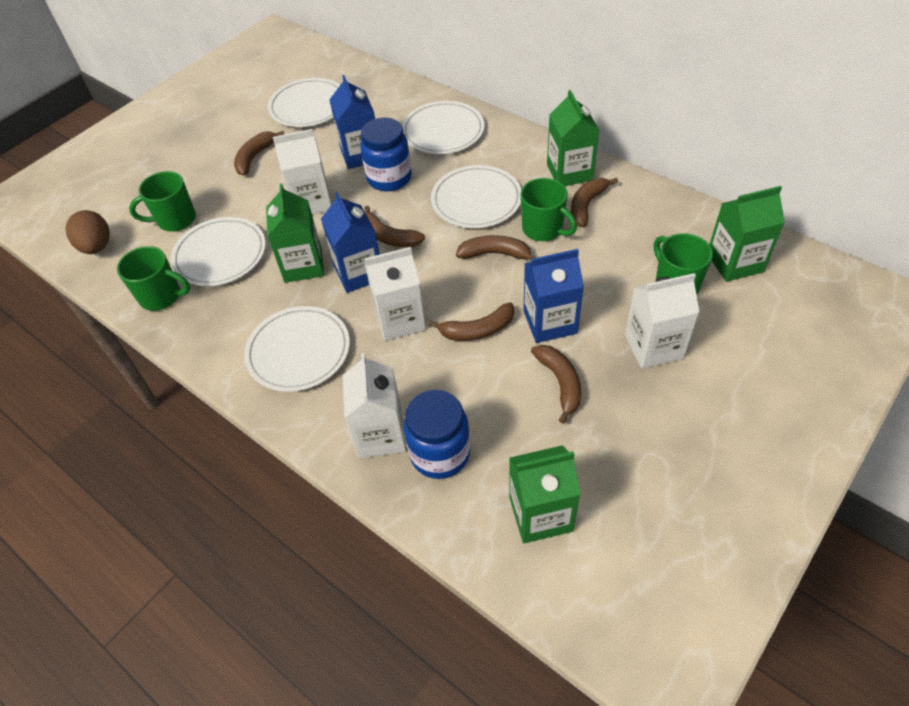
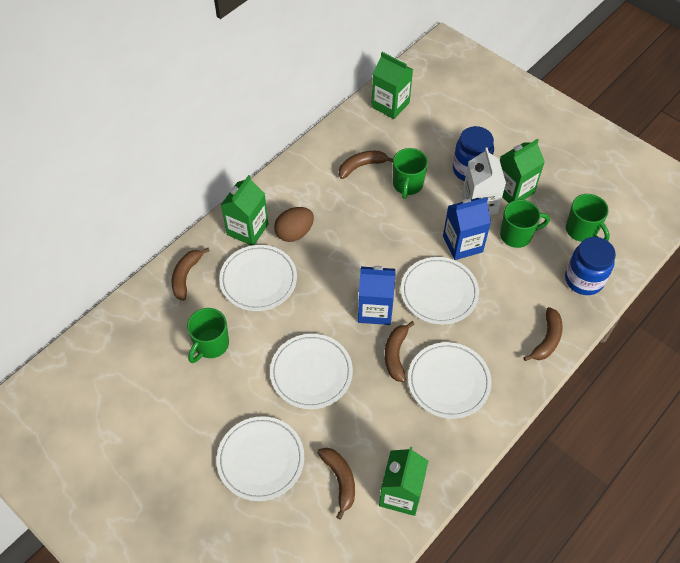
blue carton: [321,192,380,293] [329,75,375,169] [523,249,584,343] = 3 -> [358,266,396,325] [443,197,491,260] = 2
brown banana: [234,131,285,176] [364,206,425,247] [429,302,514,341] [456,235,535,261] [531,345,581,424] [571,178,618,227] = 6 -> [172,248,210,301] [317,447,355,519] [339,151,393,179] [385,321,415,382] [523,307,563,361] = 5
white carton: [273,129,332,215] [342,353,406,458] [365,247,426,341] [625,273,699,369] = 4 -> [462,147,506,215] = 1

